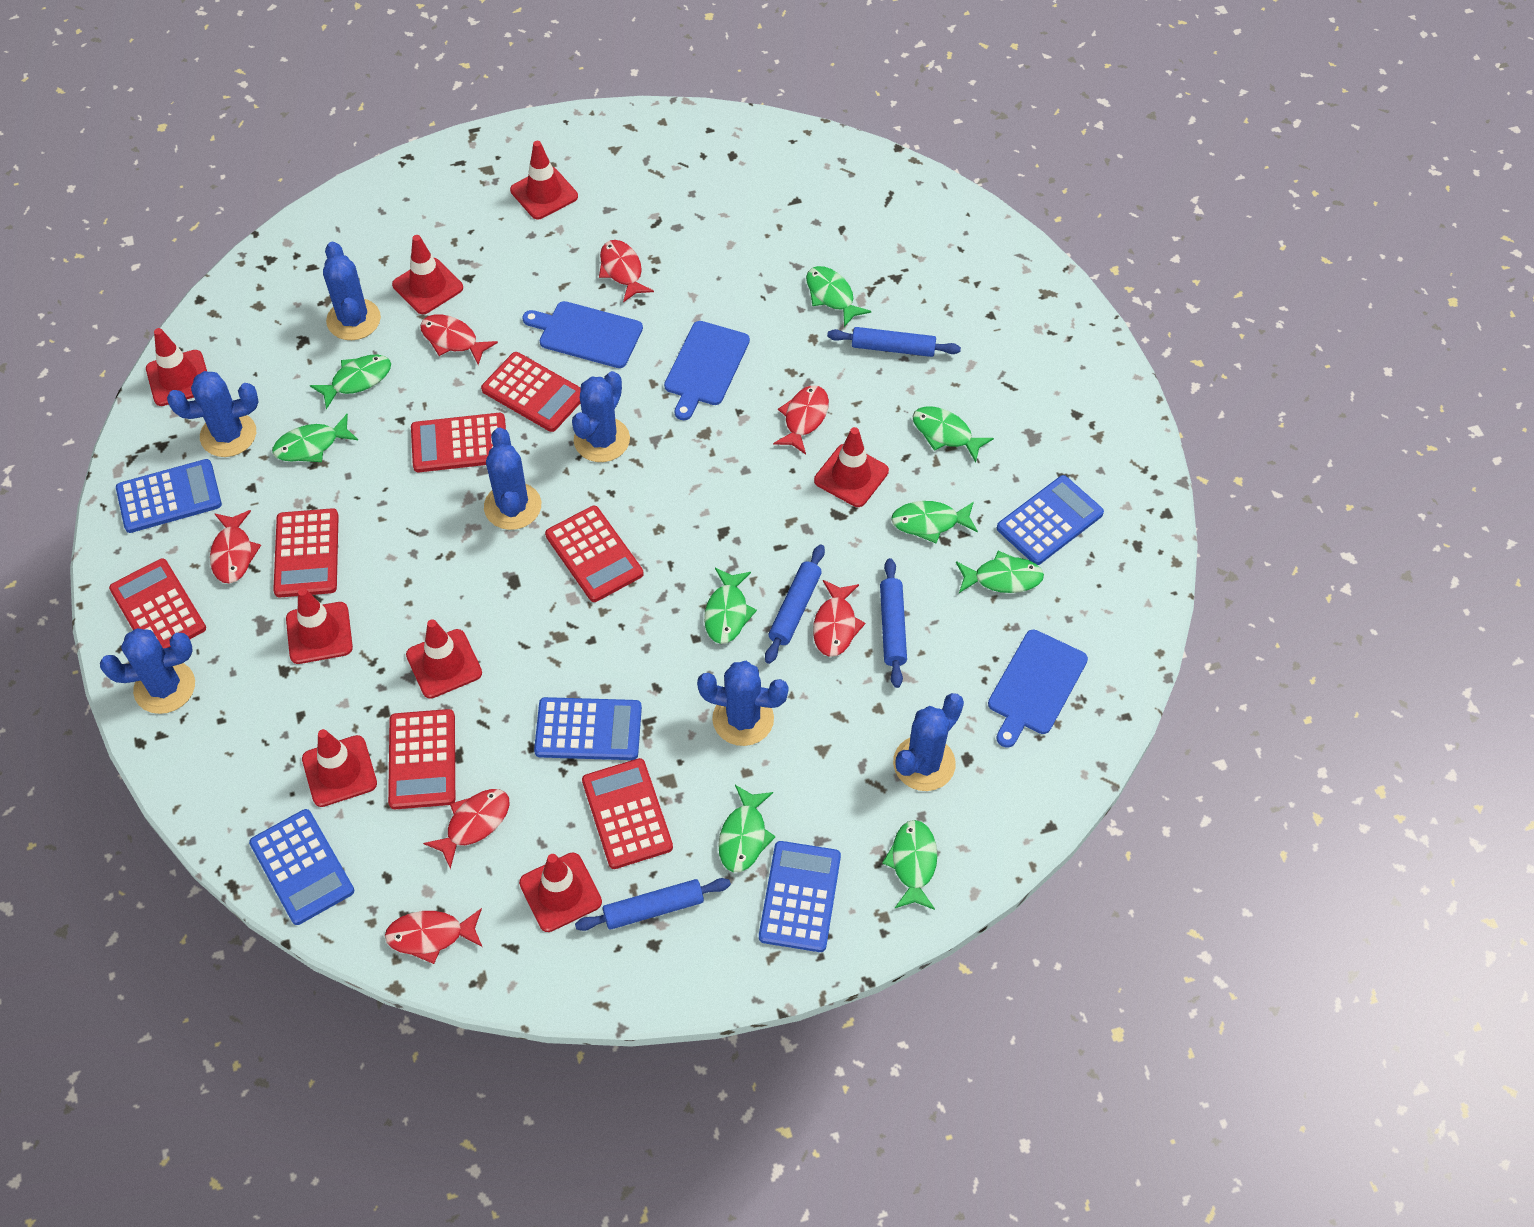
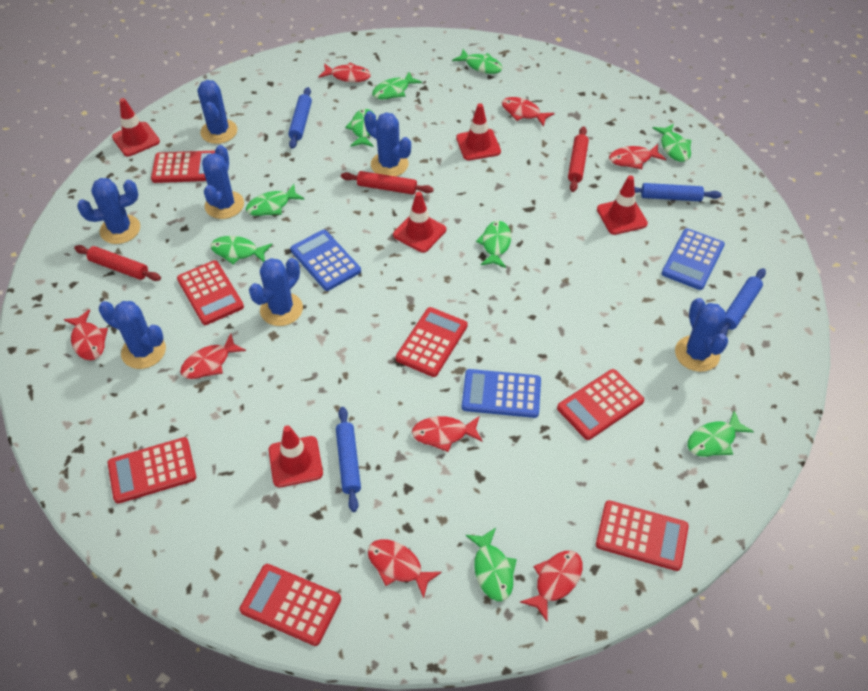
blue calculator: [116,459,222,533] [249,809,354,925] [534,697,642,760] [759,841,841,952] [997,475,1104,565] = 5 -> [290,230,361,291] [462,369,541,418] [661,228,725,290] = 3
blue cutting board: [522,301,643,368] [664,321,750,420] [988,630,1088,748] = 3 -> none = 0
red fish: [210,510,261,583] [385,908,482,964] [420,314,498,365] [423,789,510,869] [599,240,654,302] [773,385,829,455] [813,580,865,657] = 7 -> [63,309,108,360] [180,334,246,379] [318,62,371,82] [368,539,442,598] [412,416,483,452] [502,97,555,127] [520,551,583,621] [609,144,666,169] = 8
red rolling pin: none = 0 -> [74,245,161,281] [341,171,434,195] [568,126,589,192] = 3
red traffic cone: [146,328,207,406] [286,588,353,664] [302,729,377,807] [392,235,463,314] [406,619,482,699] [510,141,578,219] [519,853,602,932] [814,427,889,507] = 8 -> [112,98,160,156] [268,425,323,487] [393,192,446,253] [456,103,501,160] [597,176,648,235] = 5

